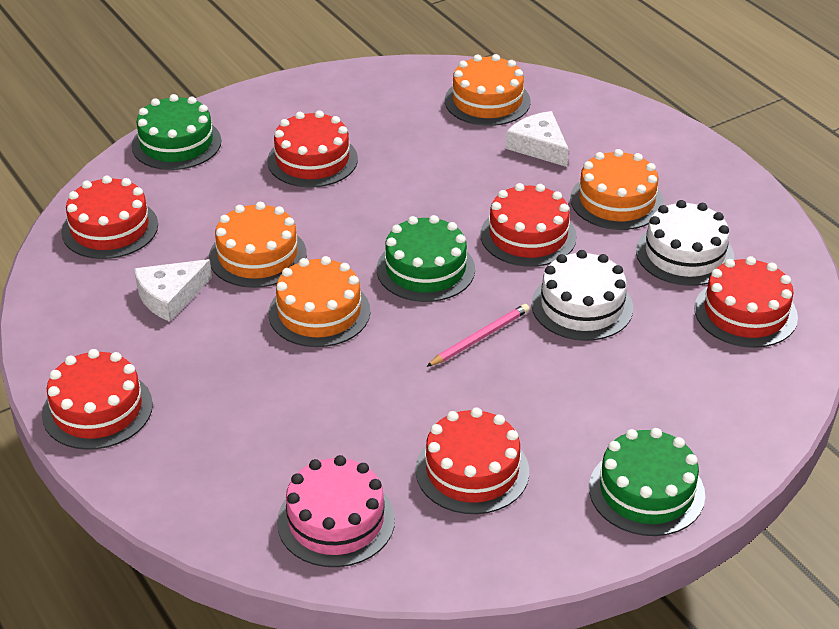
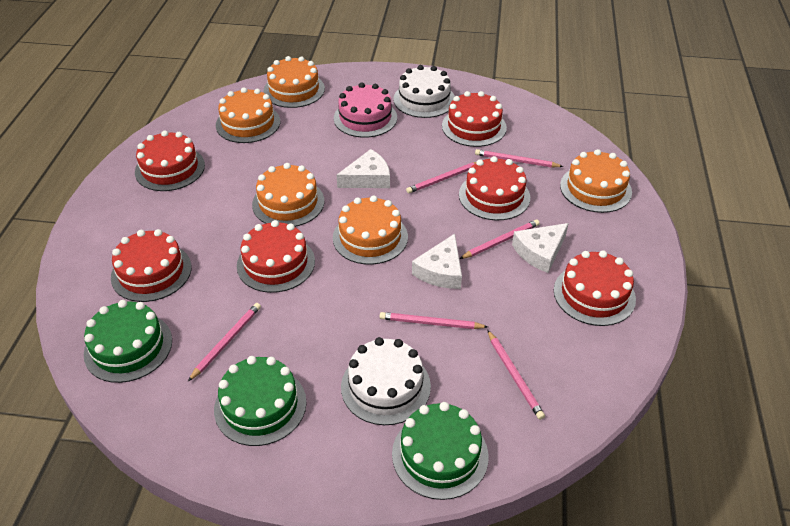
orange cake: [209,202,307,288] [268,256,370,347] [445,54,531,126] [570,149,664,230] = 4 -> [216,88,280,143] [252,163,324,227] [263,56,325,108] [333,196,408,265] [560,149,632,213] = 5
pink pencil: [426,304,529,367] = 1 -> [188,303,261,381] [380,312,488,329] [406,162,476,194] [459,220,540,259] [475,149,564,168] [487,330,545,420] = 6
white cheese: [134,259,212,322] [506,111,569,167] = 2 -> [336,149,390,188] [412,234,462,289] [512,223,569,273] = 3

